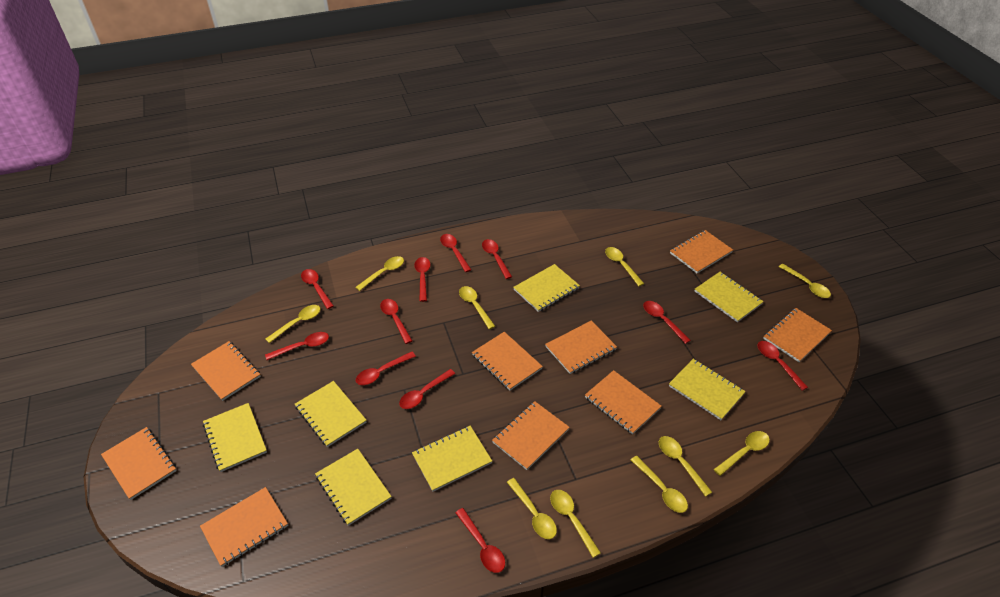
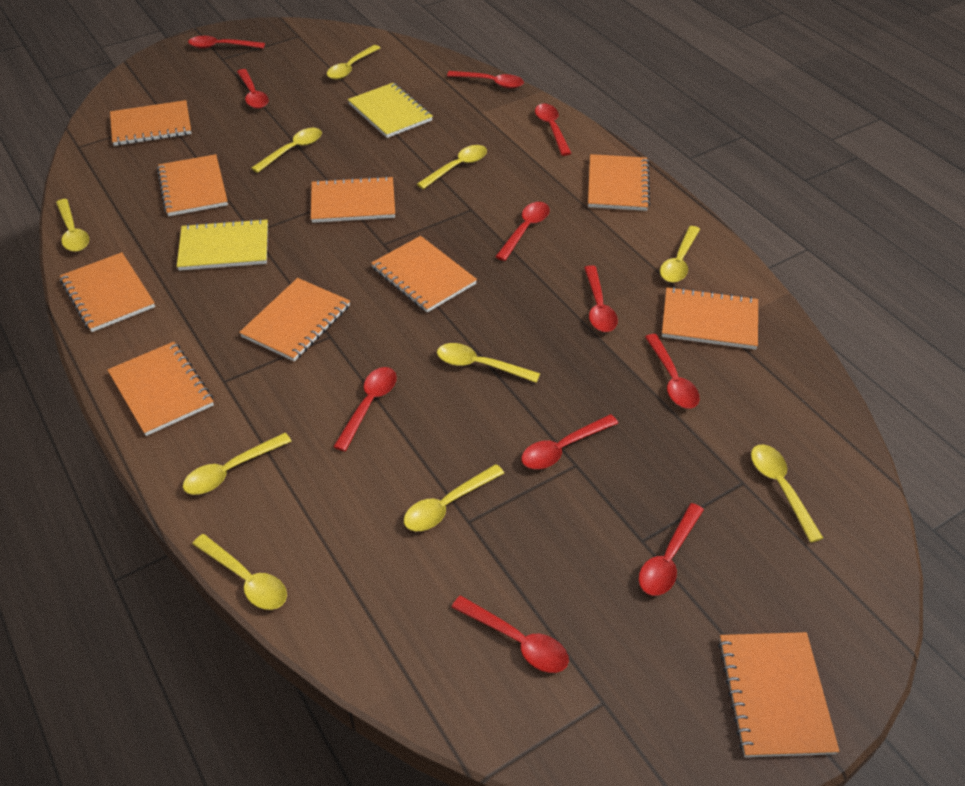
orange notebook: [101,427,176,500] [191,341,261,401] [200,487,288,567] [472,332,543,390] [492,401,570,470] [545,321,617,374] [585,370,662,435] [670,230,733,273] [763,308,832,362] = 9 -> [60,252,155,332] [108,342,214,436] [110,100,192,146] [157,154,228,216] [239,278,350,361] [311,176,395,223] [371,236,477,313] [588,154,650,211] [662,287,758,350] [718,632,840,757] = 10
yellow notebook: [203,403,267,472] [295,381,367,447] [315,449,392,526] [412,426,492,492] [513,264,580,312] [669,359,746,420] [695,272,764,322] = 7 -> [177,219,268,271] [348,83,433,138] = 2

